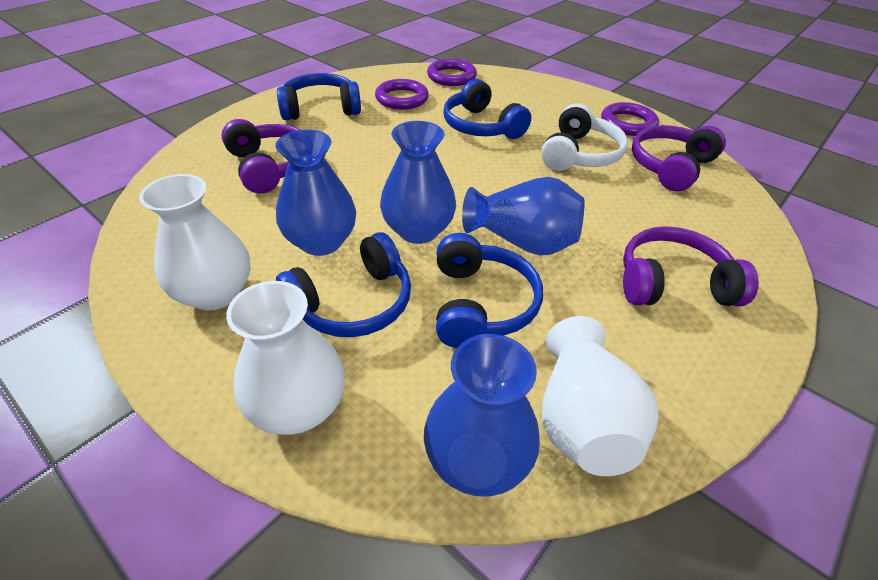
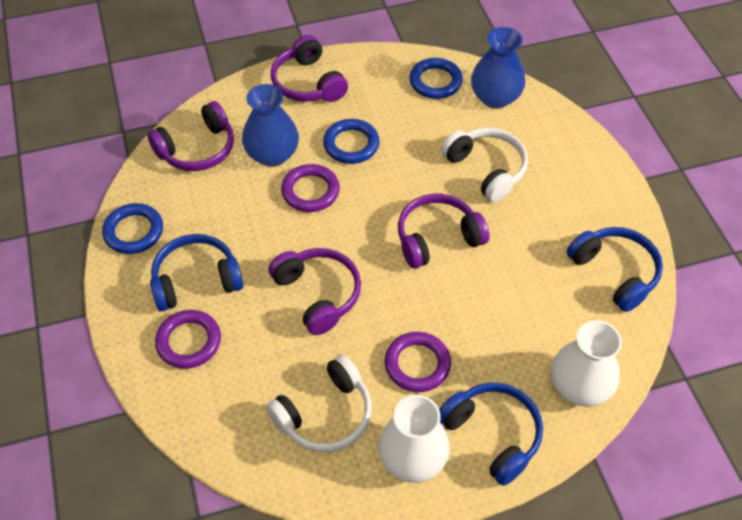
blue headphones: [276,232,411,337] [277,73,361,120] [436,233,543,348] [443,79,531,139] = 4 -> [150,234,243,311] [439,383,543,486] [567,227,663,312] = 3
blue ring: none = 0 -> [102,203,163,254] [323,119,379,164] [409,58,463,99] = 3
blue vase: [275,130,356,256] [380,121,456,244] [424,334,540,497] [462,177,585,256] = 4 -> [242,84,299,167] [471,27,525,109] = 2
purple headphones: [221,119,301,194] [623,226,759,306] [632,125,726,191] = 3 -> [147,101,234,171] [268,248,361,335] [271,35,348,102] [398,194,490,269] = 4
white headphones: [541,103,628,171] = 1 -> [266,354,372,452] [441,128,528,202] = 2
white vase: [139,174,250,310] [226,281,345,435] [542,316,659,476] = 3 -> [378,395,450,483] [551,320,622,407] = 2

